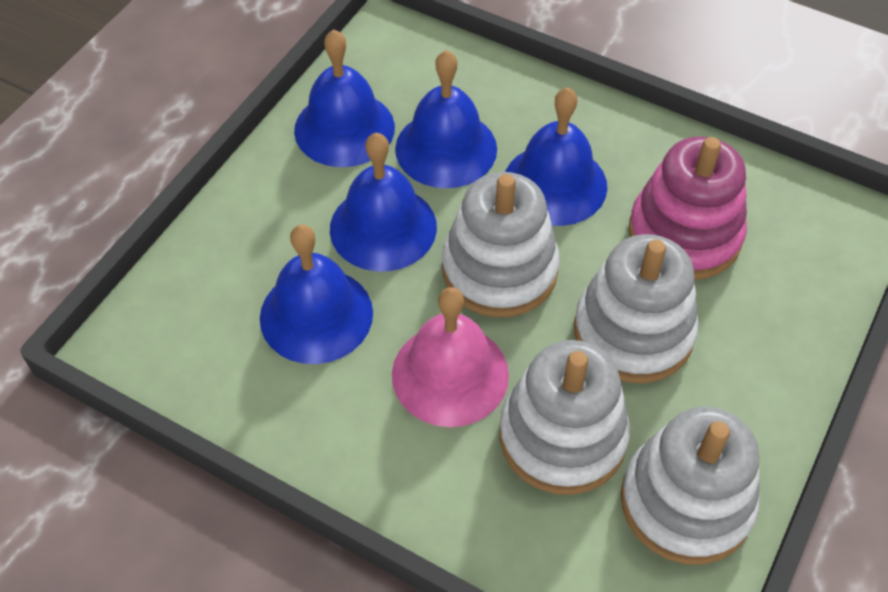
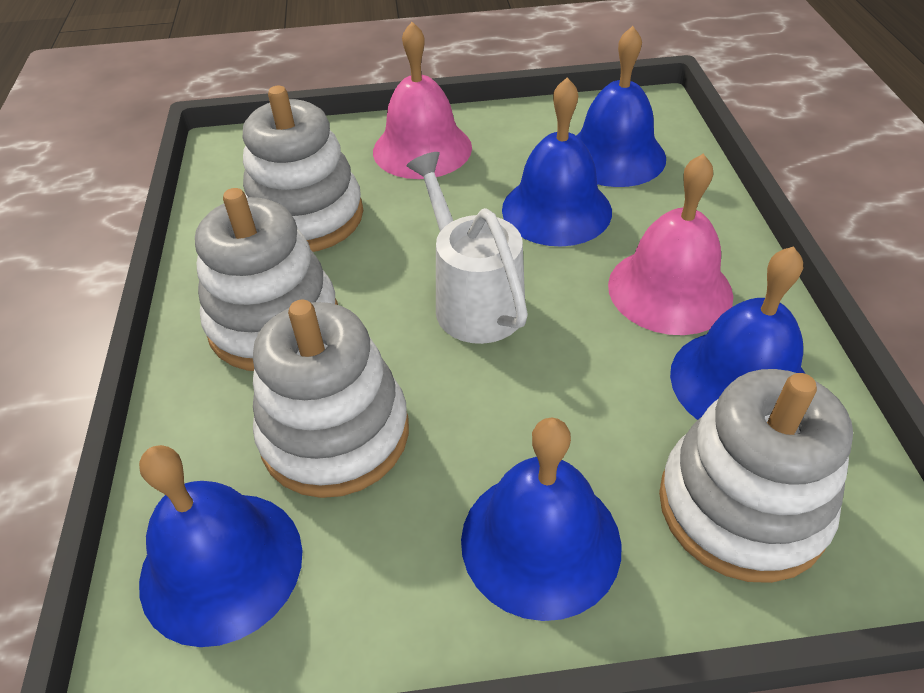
pink bell: [392,287,509,427] = 1 -> [373,22,472,179] [608,154,733,335] = 2
pink stacking toy: [628,136,747,280] = 1 -> none = 0
white watering can: none = 0 -> [406,152,528,344] = 1

